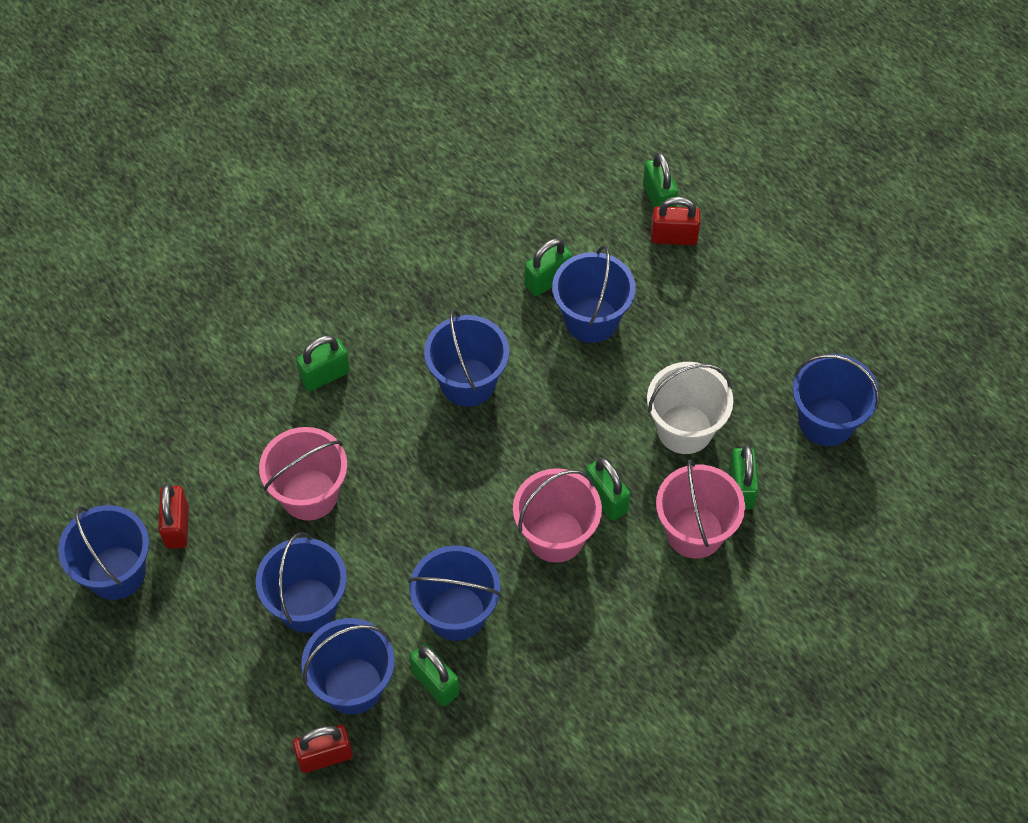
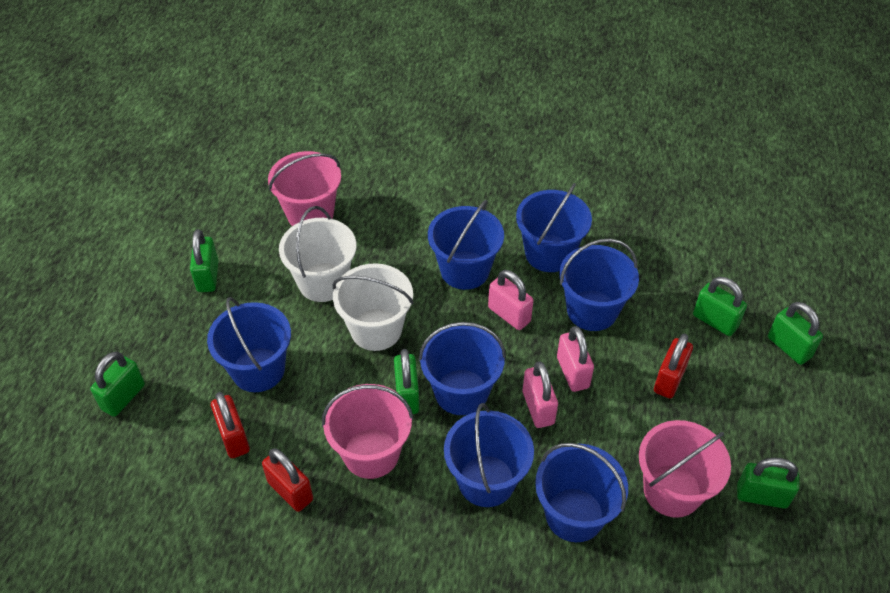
pink padlock: none = 0 -> [488,270,533,330] [523,362,558,428] [557,326,594,392] = 3
white bucket: [647,362,733,454] = 1 -> [279,206,356,302] [332,263,414,351] = 2

